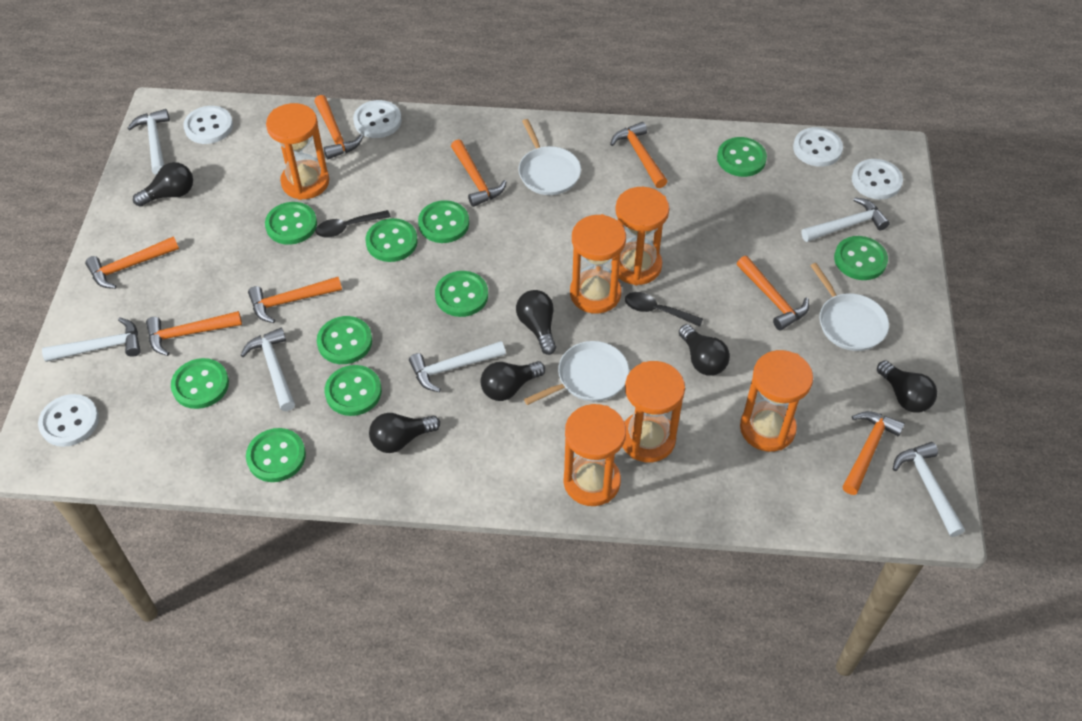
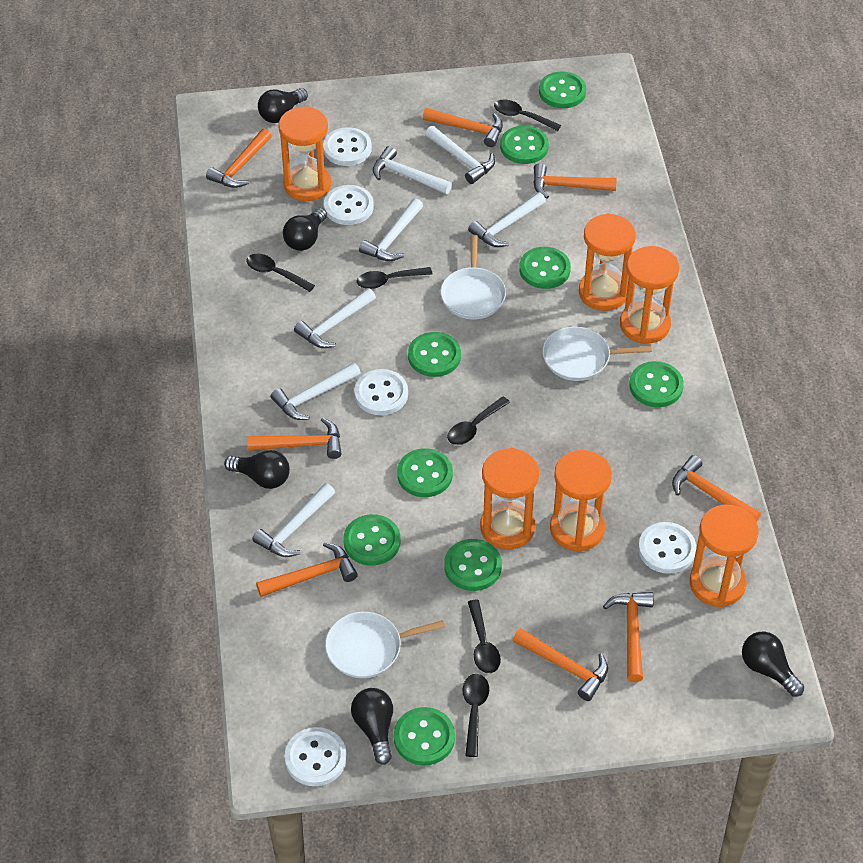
black light bulb: [133,162,193,207] [369,413,440,453] [481,361,545,401] [516,290,556,355] [679,324,730,376] [877,360,937,412] = 6 -> [224,450,290,489] [258,88,308,123] [283,208,327,251] [351,688,393,765] [742,632,804,697] = 5
black spoon: [315,210,391,238] [625,292,703,327] = 2 -> [247,253,315,292] [357,267,433,289] [447,396,510,445] [462,674,489,757] [468,600,501,673] [494,99,561,131] = 6
green button: [171,358,229,409] [246,428,306,482] [265,202,317,245] [317,316,372,364] [325,365,382,416] [366,218,418,262] [418,200,469,243] [435,271,488,317] [717,137,767,177] [834,236,888,280] = 10 -> [343,514,401,566] [394,707,455,766] [397,448,453,497] [408,332,461,377] [444,539,502,591] [500,126,549,164] [519,247,571,289] [539,72,586,108] [629,361,684,407] = 9
white hammer: [42,317,141,362] [127,109,170,175] [240,328,295,411] [409,341,506,392] [802,197,890,242] [893,442,965,537] = 6 -> [252,483,335,557] [271,362,361,420] [294,288,376,348] [359,198,423,261] [373,146,452,194] [425,126,495,184] [468,192,546,247] = 7

